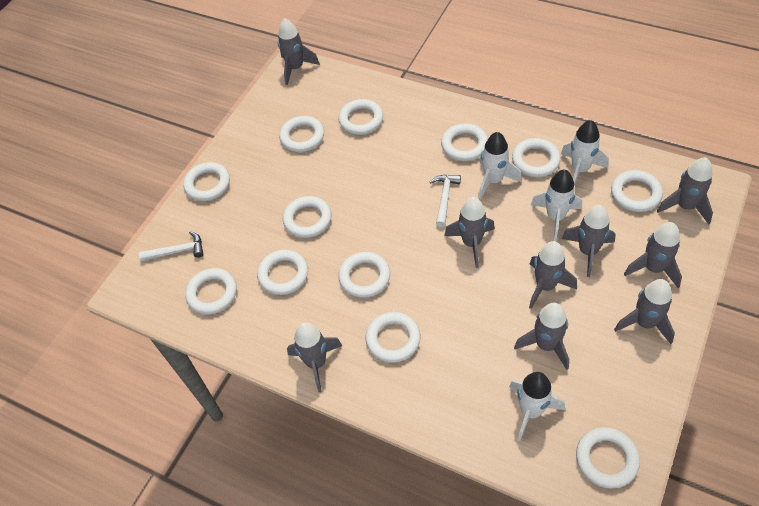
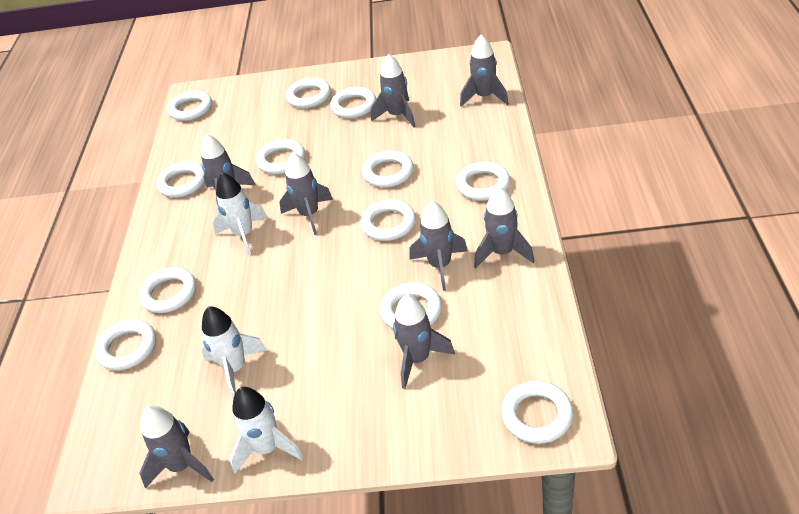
grey rocket: [278,18,320,85] [287,322,342,392] [444,197,495,268] [514,303,569,370] [529,241,577,309] [561,205,616,277] [614,279,675,344] [624,222,682,288] [657,157,713,224] = 9 -> [139,405,214,488] [201,134,256,205] [279,152,333,235] [371,54,416,127] [393,294,455,389] [409,200,468,291] [460,35,509,106] [474,186,535,268] = 8
white hammer: [139,231,203,261] [430,175,461,227] = 2 -> none = 0
white rocket: [478,132,522,200] [509,372,565,441] [531,170,582,241] [561,120,609,185] = 4 -> [202,306,267,399] [213,172,268,255] [230,387,304,474] = 3

